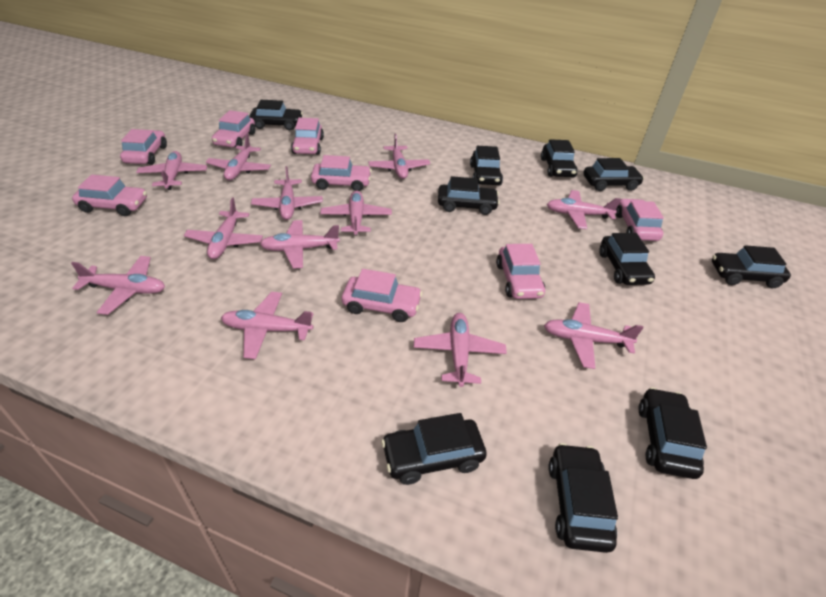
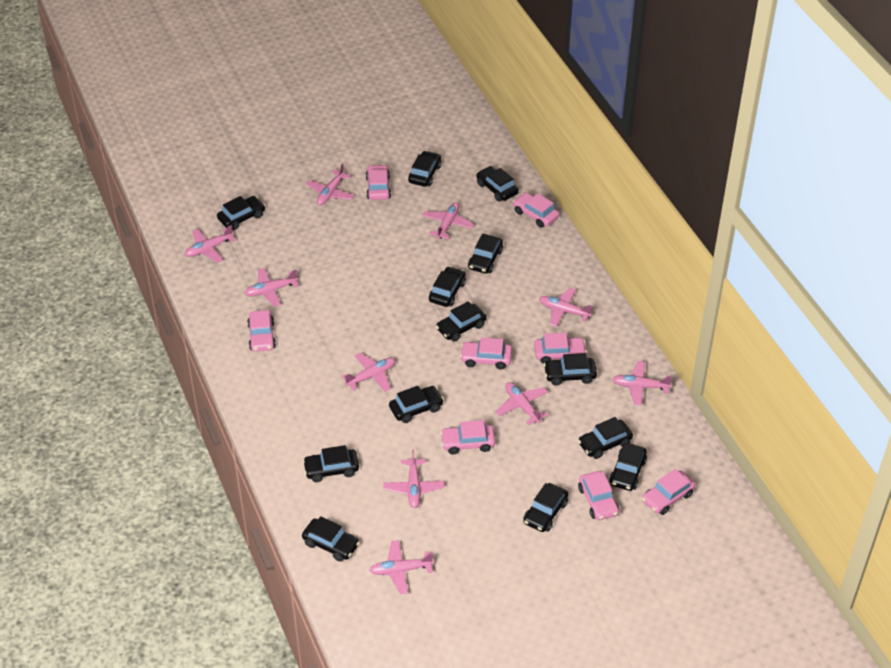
black car: [249,100,303,130] [381,413,487,485] [438,176,500,215] [470,146,503,185] [541,139,578,177] [548,443,618,553] [584,158,644,191] [599,233,655,285] [638,388,707,479] [712,245,791,288] = 10 -> [217,196,265,230] [302,516,360,562] [303,445,359,482] [389,386,444,423] [408,151,442,187] [429,266,466,307] [436,301,487,342] [468,233,503,274] [476,166,519,202] [523,483,568,532] [544,353,597,386] [578,417,633,459] [609,443,647,491] = 13
pink plane: [71,256,165,315] [136,151,207,190] [184,197,263,259] [206,134,271,180] [221,292,313,359] [251,166,323,220] [260,220,340,269] [320,190,392,236] [368,134,430,179] [413,313,507,387] [544,302,644,369] [547,190,621,229] = 12 -> [185,225,236,263] [244,268,299,307] [306,163,355,205] [342,353,395,392] [369,540,434,594] [383,450,445,508] [423,202,474,239] [495,382,548,425] [539,288,593,327] [612,361,673,406] = 10

